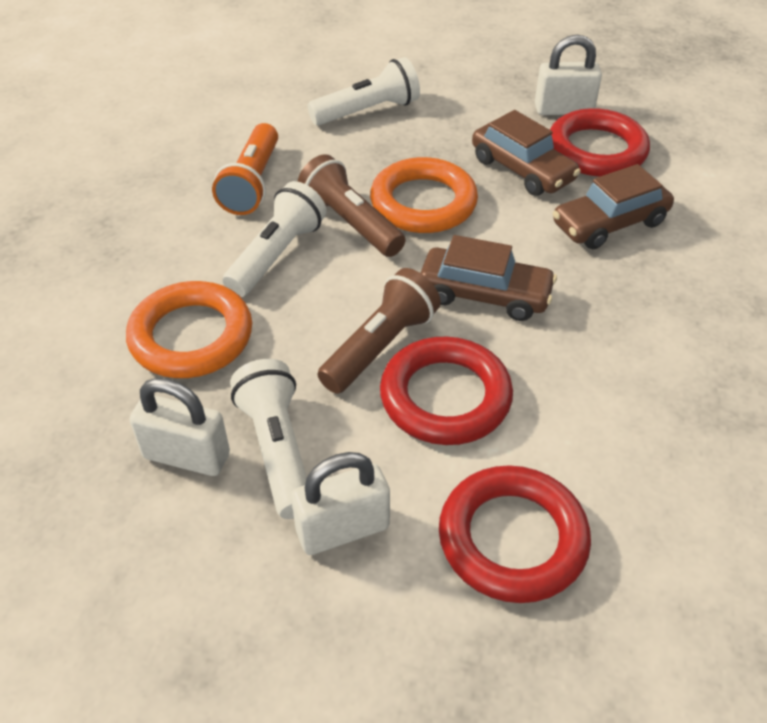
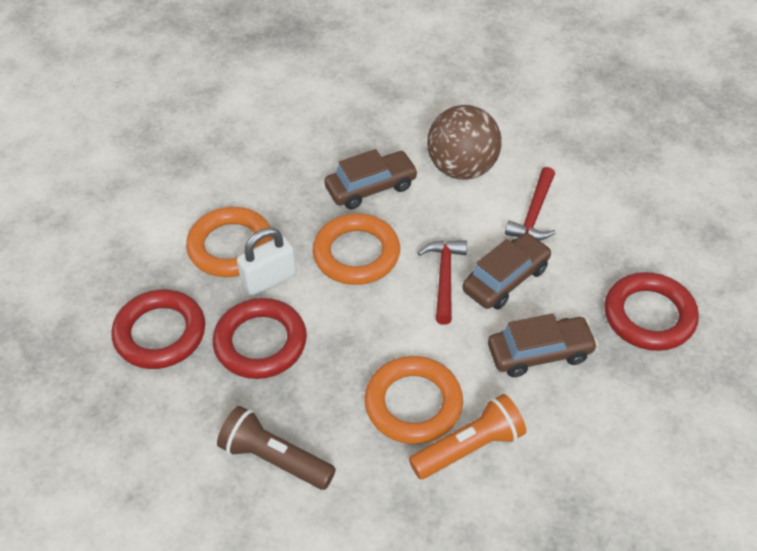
brown ball: none = 0 -> [427,105,502,180] = 1
brown flashlight: [297,154,405,257] [317,268,441,394] = 2 -> [217,406,336,490] = 1
orange ring: [126,281,252,378] [370,157,478,233] = 2 -> [186,207,273,277] [313,214,400,285] [365,356,463,444] = 3
red hammer: none = 0 -> [418,240,467,325] [505,167,556,240] = 2
white flashlight: [223,181,326,297] [230,359,307,519] [307,57,420,125] = 3 -> none = 0
white padlock: [129,378,230,476] [291,452,390,555] [535,35,602,115] = 3 -> [237,228,297,296] = 1

